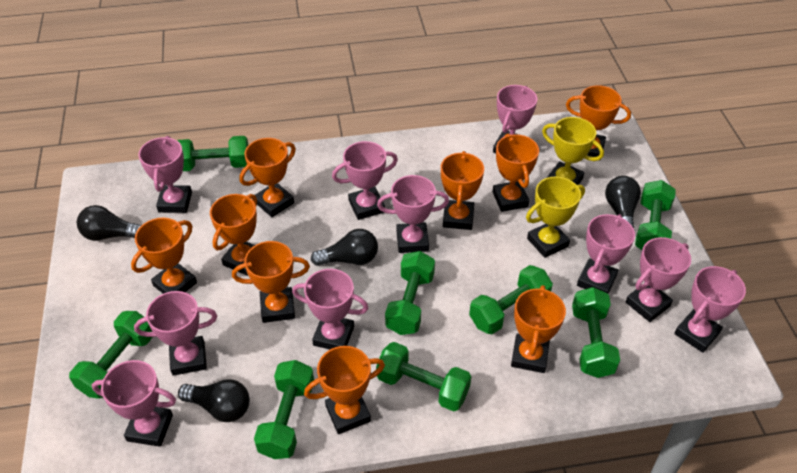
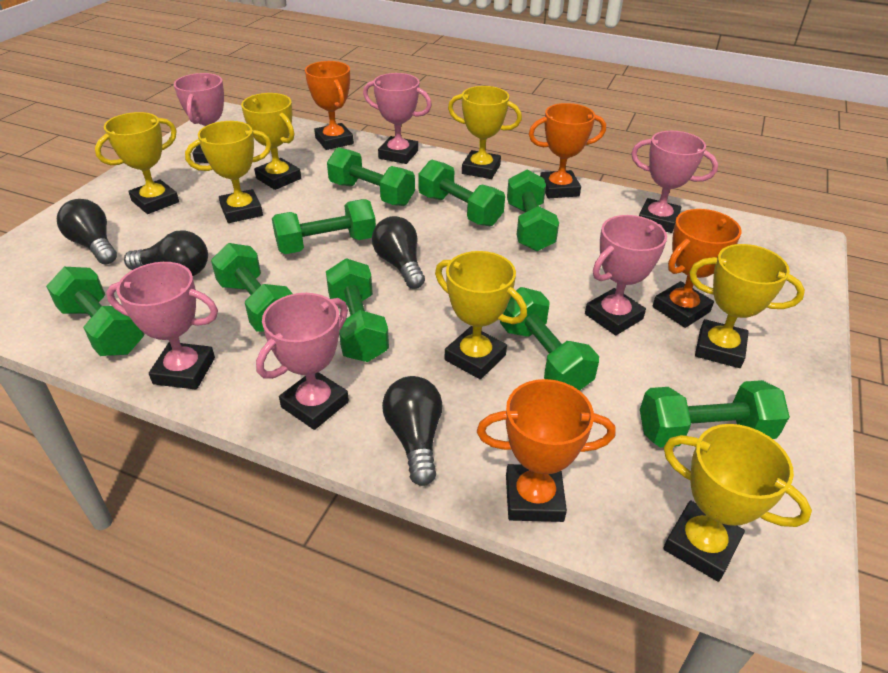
green dumbbell: [69,311,153,399] [177,136,248,171] [254,360,314,459] [376,342,471,412] [385,251,435,335] [469,265,553,334] [572,287,620,378] [635,180,676,250] = 8 -> [46,267,145,356] [211,243,293,332] [272,199,376,254] [326,258,389,362] [327,147,415,206] [418,160,505,226] [500,287,599,391] [507,170,559,251] [640,380,790,448] = 9
orange trophy: [131,218,197,294] [210,194,257,276] [232,241,310,323] [240,138,296,217] [304,346,385,434] [441,151,484,230] [492,133,539,212] [511,285,566,373] [566,85,631,157] = 9 -> [305,61,354,150] [477,379,615,522] [529,103,606,198] [652,209,742,328] = 4
pink trophy: [92,360,176,447] [134,291,217,376] [138,136,192,213] [292,269,368,349] [332,141,398,220] [377,175,449,253] [493,85,537,153] [577,214,635,294] [626,237,691,322] [674,266,746,353] = 10 -> [106,262,218,390] [174,73,224,163] [256,293,349,430] [363,73,432,164] [585,215,667,335] [631,131,718,233] = 6
yellow trophy: [526,177,585,258] [542,117,604,185] = 2 -> [95,112,179,214] [185,121,272,223] [241,93,301,190] [435,251,527,379] [448,86,522,179] [663,424,812,582] [689,244,805,368] = 7

